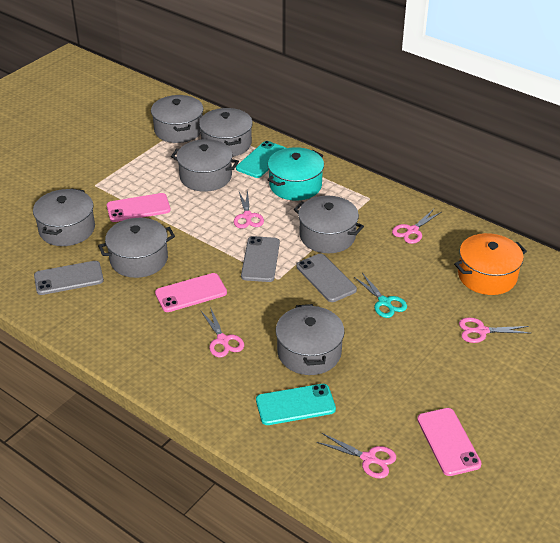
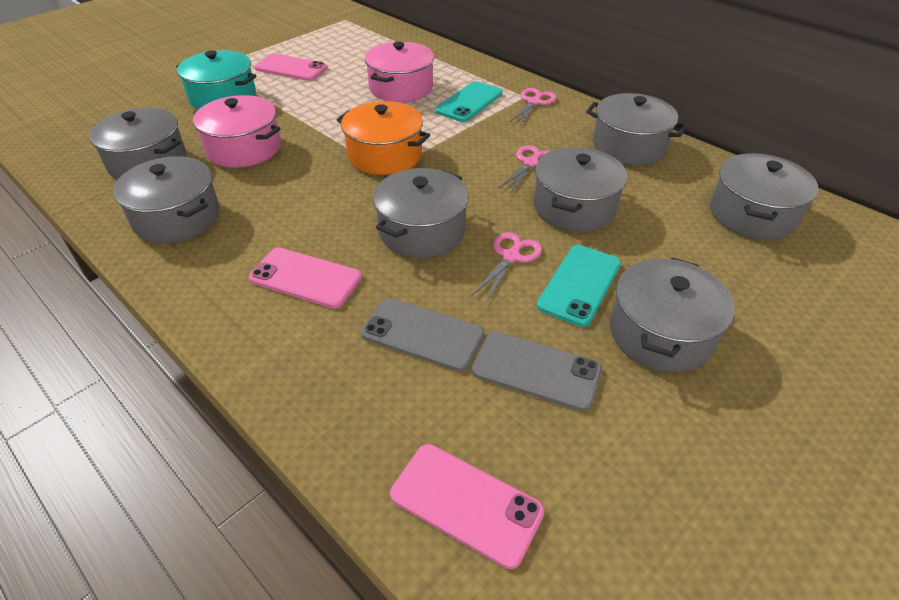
grey phone: [34,261,104,295] [241,236,280,282] [296,254,357,302] = 3 -> [361,298,484,371] [472,331,602,411] = 2
pink pot: none = 0 -> [193,95,281,168] [364,42,434,102] = 2
pink scissors: [200,307,244,357] [234,190,264,229] [317,433,396,479] [392,209,441,244] [459,317,529,343] = 5 -> [472,232,542,303] [498,145,550,194] [509,88,557,125] = 3
turquoise scissors: [354,273,407,318] = 1 -> none = 0

